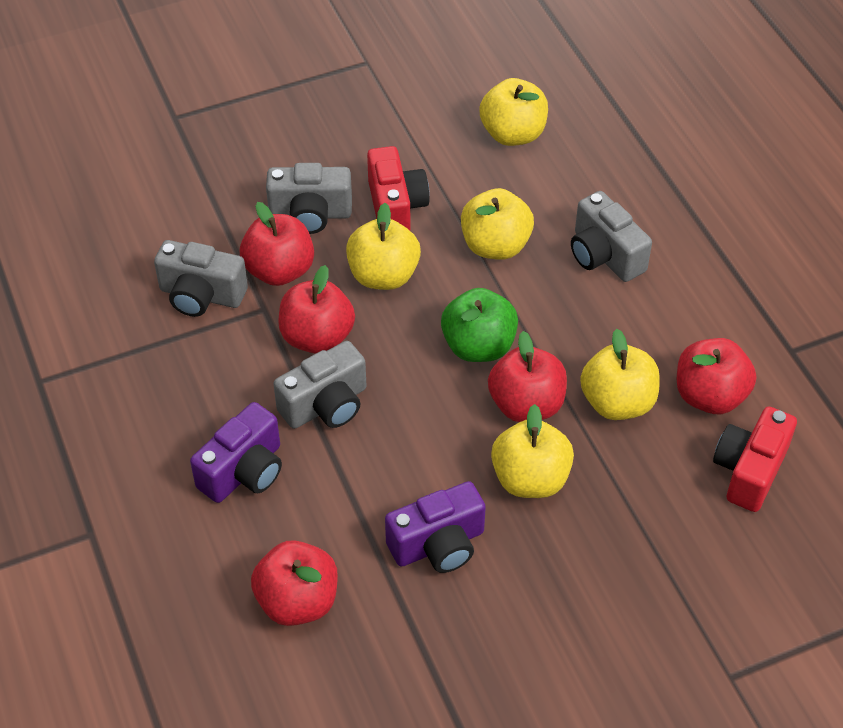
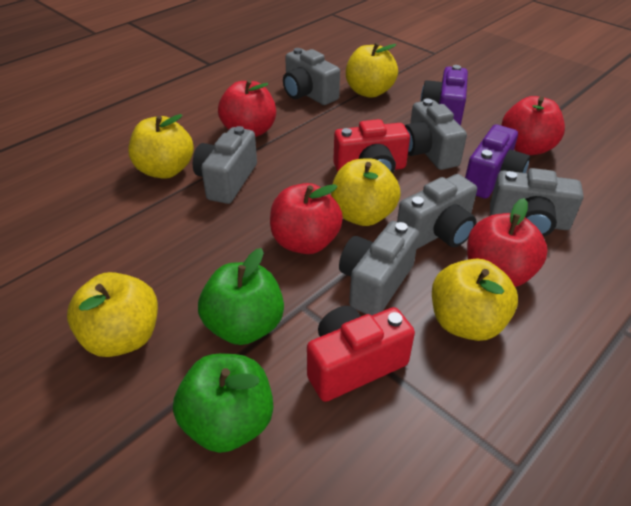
green apple: [441,288,518,362] = 1 -> [173,354,273,453] [198,248,284,345] = 2
grey camera: [154,240,248,317] [266,163,352,234] [273,341,366,429] [571,191,652,282] = 4 -> [193,126,257,204] [283,48,340,105] [339,221,419,316] [397,174,477,249] [404,99,467,170] [490,168,584,237] = 6
red apple: [240,202,314,286] [251,540,338,626] [278,265,355,353] [488,331,567,422] [677,338,756,414] = 5 -> [218,80,276,137] [270,183,343,254] [467,198,548,287] [501,96,565,155] = 4

